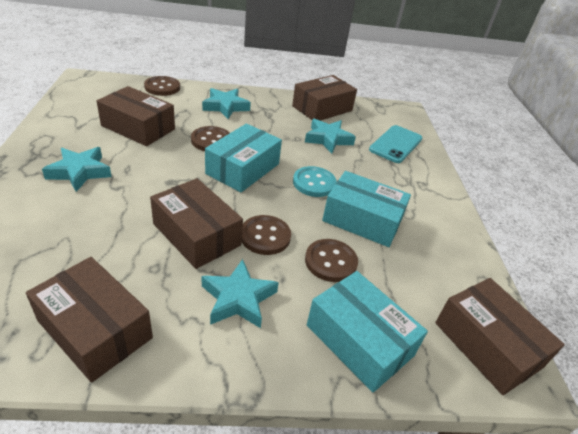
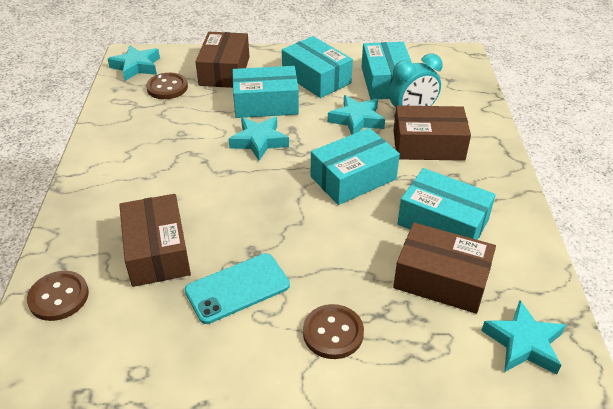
brown box: [26,257,153,383] [97,86,175,146] [150,178,243,269] [292,75,357,121] [435,278,565,395] = 5 -> [119,194,191,287] [195,32,249,88] [393,105,471,161] [393,223,496,314] = 4
brown button: [144,76,180,96] [191,126,230,151] [242,215,291,255] [305,239,358,282] = 4 -> [27,271,89,321] [146,73,188,99] [303,304,364,359] = 3
turquoise box: [205,124,282,192] [307,271,428,392] [322,171,411,247] = 3 -> [233,66,299,118] [282,36,353,98] [311,128,400,205] [362,42,411,100] [397,168,496,240] = 5
turquoise button: [293,166,337,197] = 1 -> none = 0
turquoise clock: none = 0 -> [389,53,443,118] = 1

